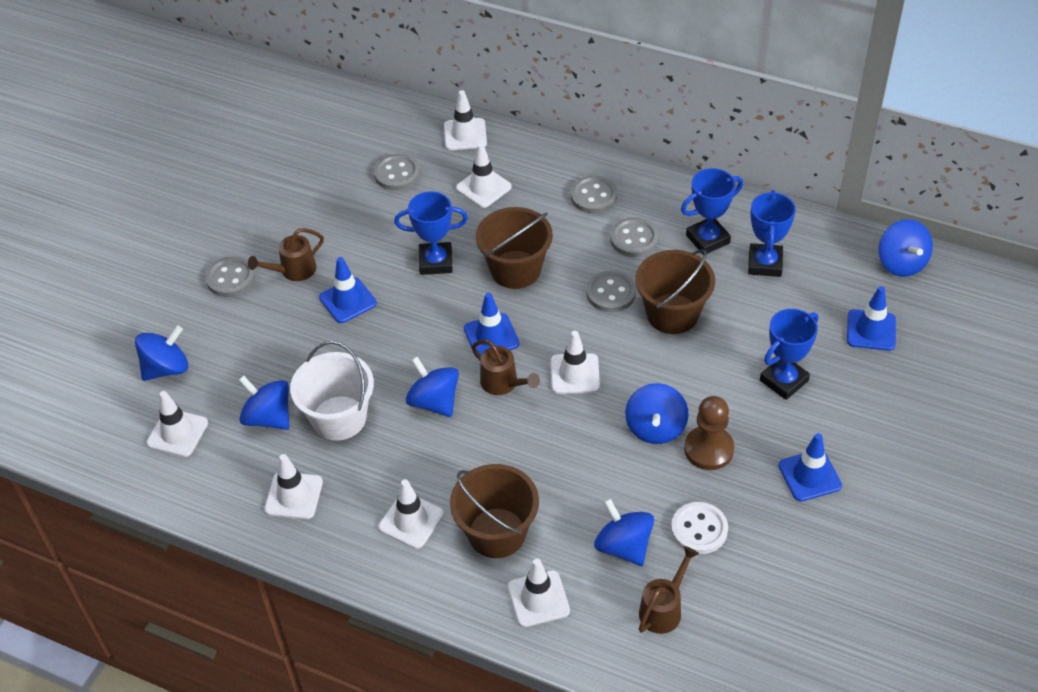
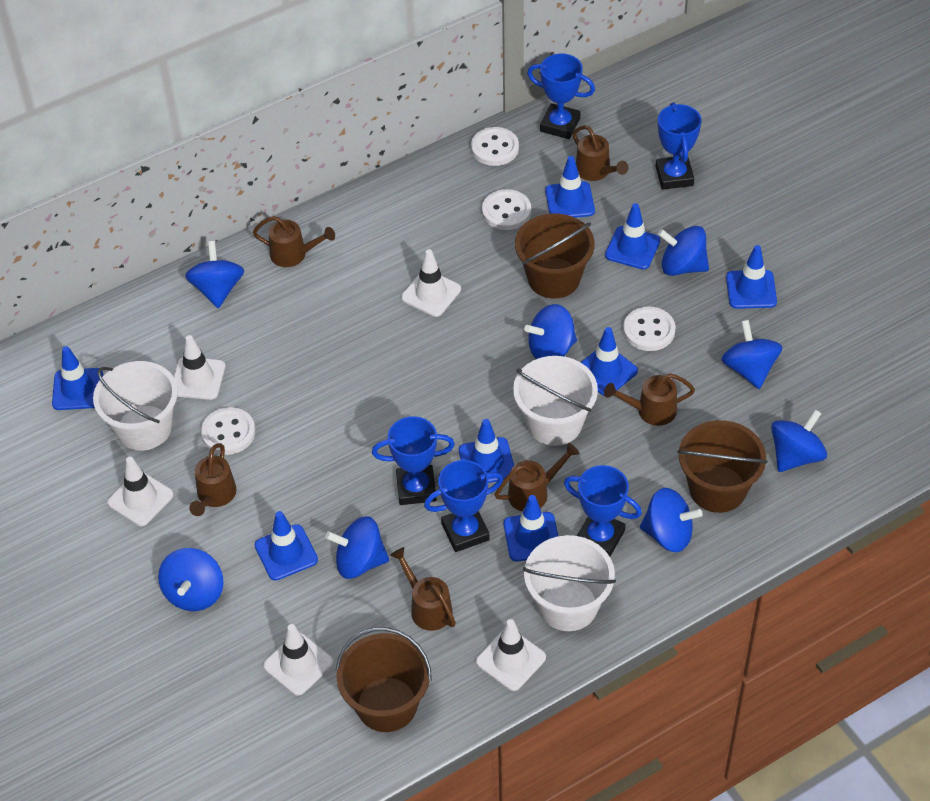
blue spinning top: [135,325,188,381] [239,376,289,430] [406,357,459,417] [594,498,654,566] [625,383,688,444] [879,219,933,277] = 6 -> [158,548,223,611] [185,241,244,308] [325,516,389,579] [524,304,577,359] [640,488,703,552] [658,226,709,276] [721,320,782,389] [771,409,827,472] = 8
blue traffic cone: [319,257,377,323] [464,293,519,356] [778,433,842,502] [847,286,896,351] = 4 -> [52,346,103,410] [255,511,318,581] [459,419,514,483] [504,495,558,561] [545,156,595,218] [581,327,638,396] [605,203,660,270] [726,245,777,309] = 8
blue trophy: [394,191,468,275] [681,168,743,255] [748,190,796,277] [760,309,818,400] = 4 -> [372,416,455,505] [424,460,503,552] [527,54,595,139] [564,465,642,557] [656,102,702,190] = 5
brown pawn: [684,396,734,470] = 1 -> none = 0
brown watering can: [248,228,324,281] [472,339,540,395] [639,546,699,634] = 3 -> [189,443,236,516] [253,216,335,267] [390,547,456,631] [495,443,579,512] [573,125,628,181] [604,373,695,426] = 6
grey button: [205,256,255,297] [374,154,420,190] [571,176,617,213] [586,271,636,312] [610,217,659,257] = 5 -> none = 0
white bucket: [290,341,374,441] = 1 -> [93,361,178,450] [513,356,598,446] [523,535,616,631] = 3
white button: [671,502,728,554] = 1 -> [201,407,255,455] [471,127,519,166] [482,189,531,230] [623,306,675,351] = 4
white traffic cone: [147,391,208,457] [264,454,323,519] [378,479,444,549] [444,90,487,150] [456,143,512,208] [508,559,570,627] [551,331,600,394] = 7 -> [107,457,174,526] [174,335,226,400] [263,624,333,696] [401,249,461,317] [476,619,546,691] = 5

